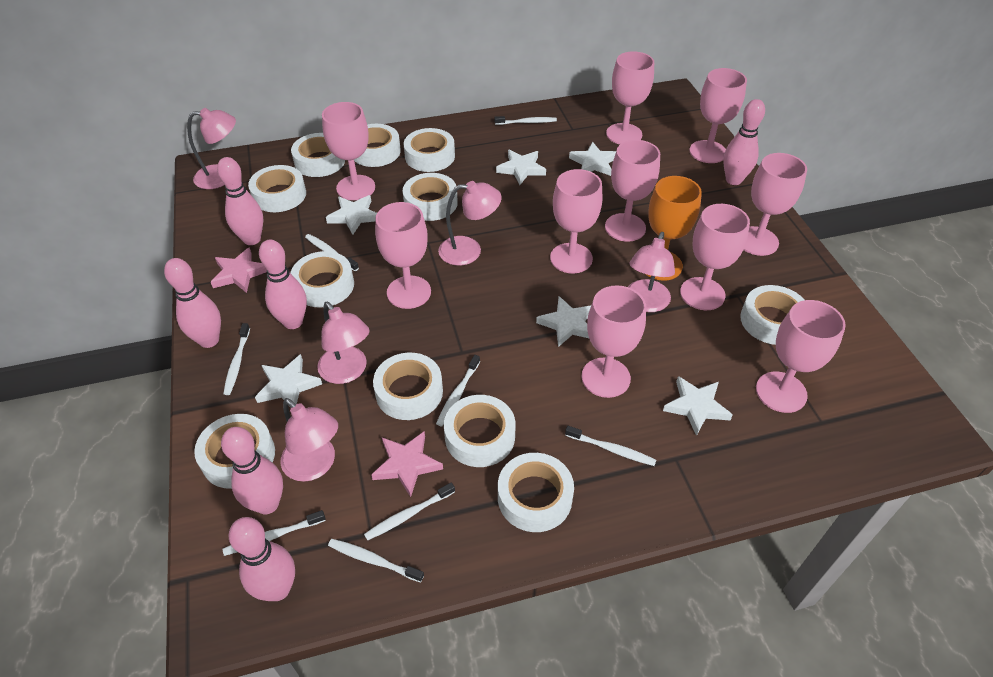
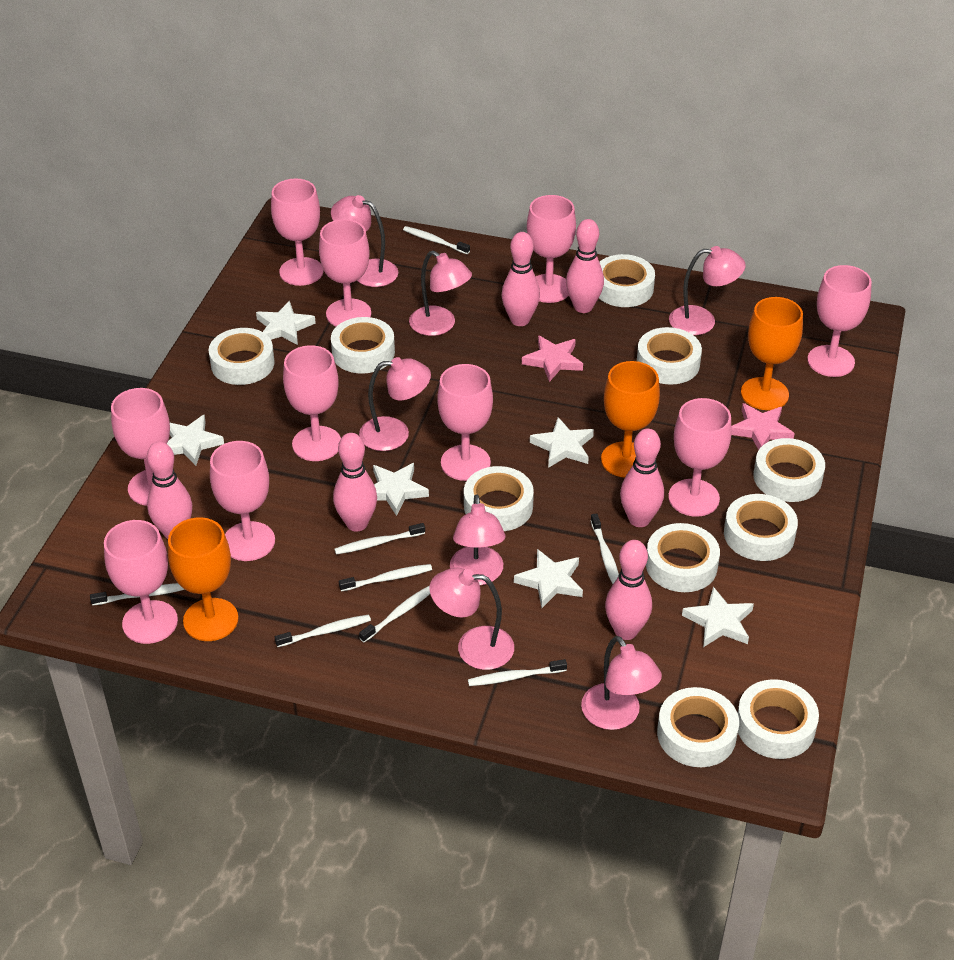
orange goblet: [645,176,702,281] = 1 -> [168,517,238,641] [601,361,660,478] [741,297,803,410] = 3
pink lamp: [187,108,236,189] [281,398,338,482] [317,302,370,384] [438,181,502,266] [628,232,675,312] = 5 -> [331,195,398,287] [359,357,431,451] [409,251,472,336] [429,568,514,670] [450,494,505,585] [581,636,662,730] [669,246,746,335] = 7
white tape: [194,414,275,489] [248,165,306,212] [291,133,345,177] [291,251,354,308] [354,124,401,167] [373,353,443,420] [403,173,458,221] [404,128,455,172] [444,395,515,467] [498,453,574,532] [740,285,804,345] = 11 -> [208,328,275,385] [331,317,395,374] [464,466,534,531] [599,254,655,307] [637,327,702,384] [646,523,720,592] [657,687,739,767] [724,494,798,561] [738,679,819,759] [753,438,825,502] = 10

